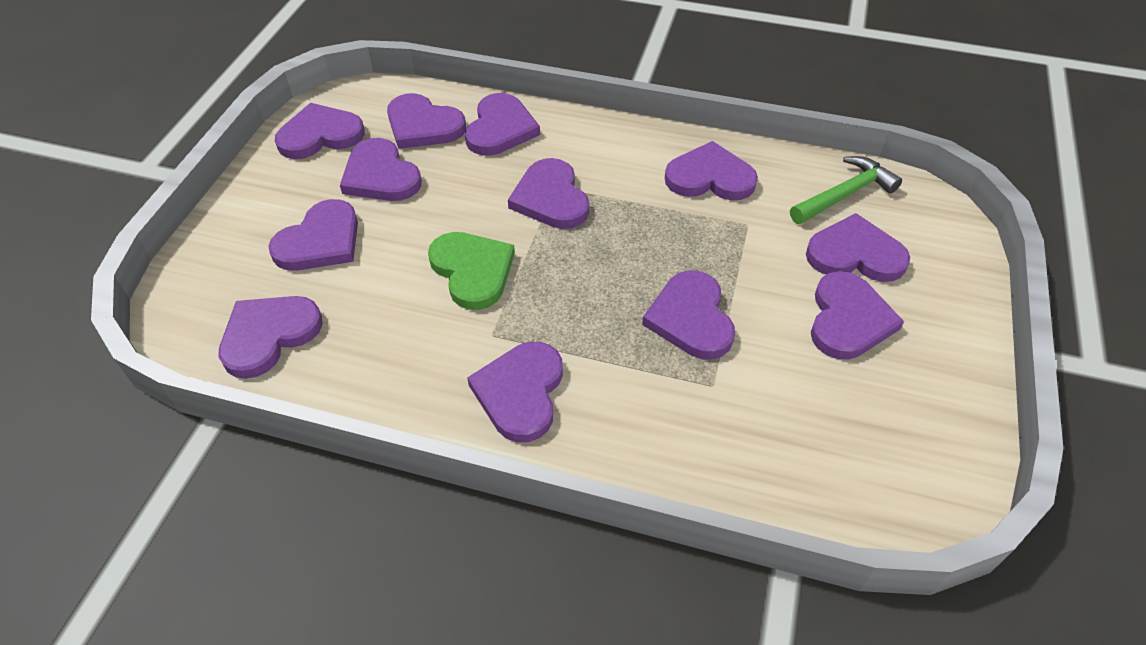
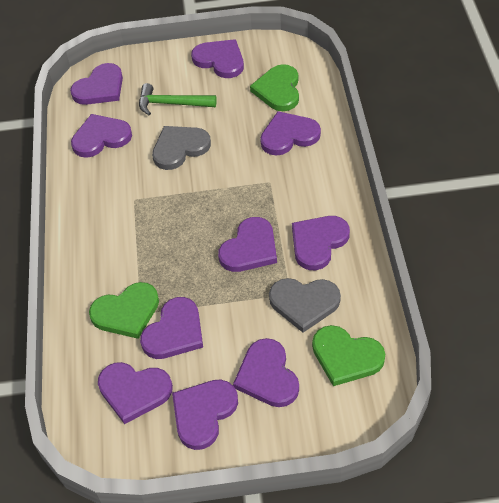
green heart: [428,232,515,310] = 1 -> [89,282,159,339] [250,64,299,111] [312,325,385,386] = 3
grey heart: none = 0 -> [152,126,211,170] [269,278,341,333] = 2
purple heart: [219,296,323,379] [268,199,358,271] [275,103,365,159] [340,138,422,201] [387,93,466,149] [465,93,540,156] [467,342,563,442] [508,158,589,229] [642,270,735,359] [665,141,758,200] [806,213,910,282] [811,271,904,360] = 12 -> [70,63,123,105] [71,114,132,158] [98,362,173,424] [140,297,203,359] [172,380,238,450] [191,39,244,78] [218,217,277,272] [233,338,299,407] [260,111,321,156] [292,216,350,270] = 10

